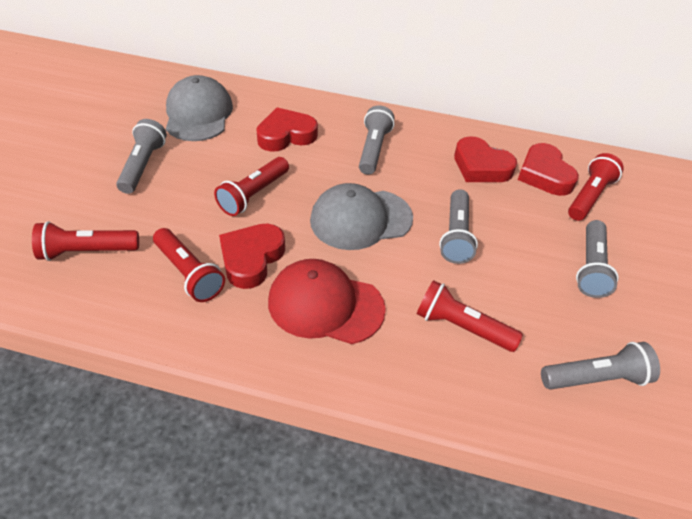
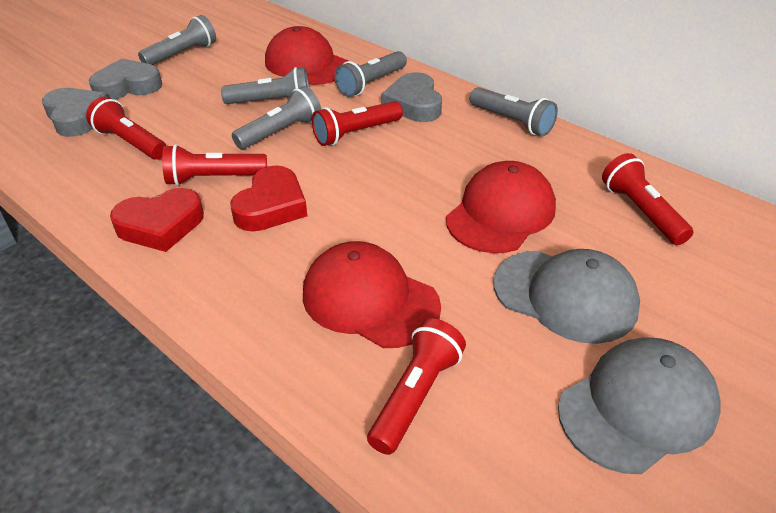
grey heart: none = 0 -> [42,88,107,137] [89,58,162,100] [381,72,442,122] = 3
red cap: [268,259,386,344] = 1 -> [265,26,348,85] [303,241,441,348] [446,161,556,253] = 3
red heart: [219,223,285,289] [256,107,318,152] [454,136,517,182] [518,143,579,196] = 4 -> [110,188,204,252] [230,165,307,232] = 2

